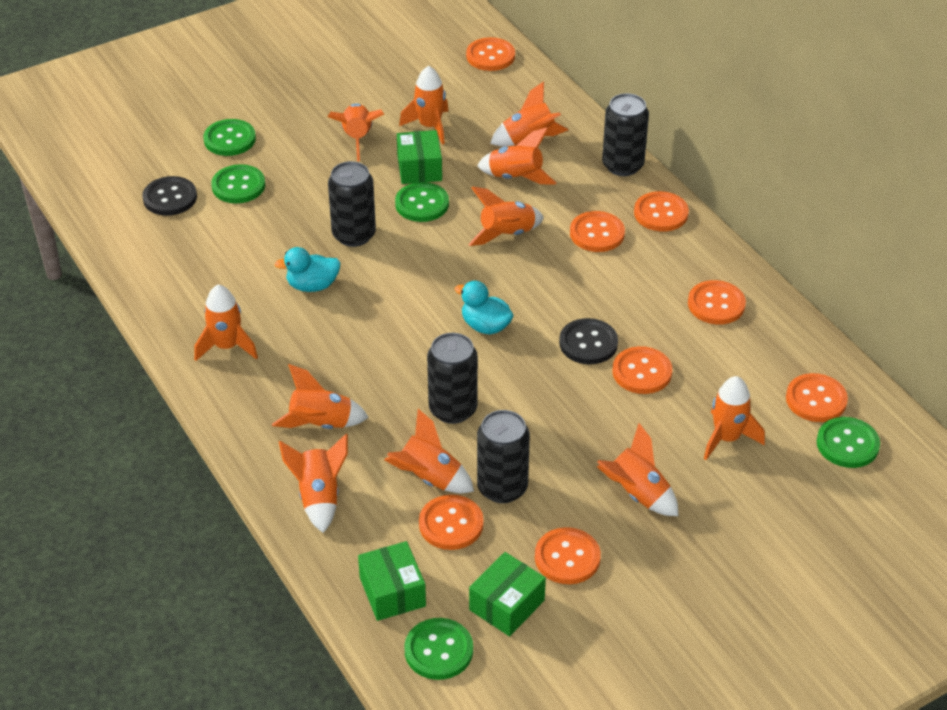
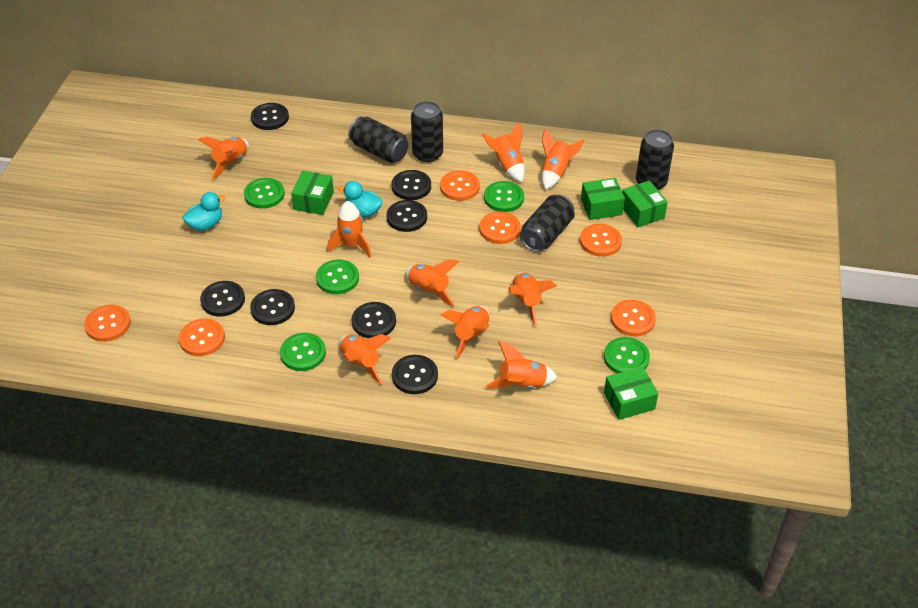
black button: [142,176,197,216] [559,318,618,364] = 2 -> [200,281,245,317] [250,289,295,325] [251,103,289,130] [352,302,396,338] [386,200,427,232] [392,170,431,200] [392,355,438,394] = 7
green box: [358,541,426,621] [397,130,442,184] [469,552,546,636] = 3 -> [291,171,334,215] [581,178,625,220] [604,366,658,420] [622,180,668,227] = 4
orange button: [419,495,484,550] [466,37,515,71] [535,527,601,584] [570,211,625,252] [613,346,672,394] [634,191,689,231] [688,280,746,324] [786,373,848,422] = 8 -> [84,305,131,342] [179,319,225,356] [440,170,480,201] [479,212,521,244] [580,224,622,257] [611,300,656,336] = 6
orange rocket: [194,284,258,361] [272,364,369,429] [279,434,348,533] [328,103,384,161] [384,409,474,493] [399,66,449,145] [468,187,544,246] [477,127,556,184] [490,81,568,146] [597,423,678,516] [704,376,765,460] = 11 -> [198,137,249,179] [327,201,371,257] [339,334,391,384] [405,259,459,306] [441,306,489,358] [482,122,525,182] [486,341,558,389] [509,272,557,326] [542,129,585,190] = 9

